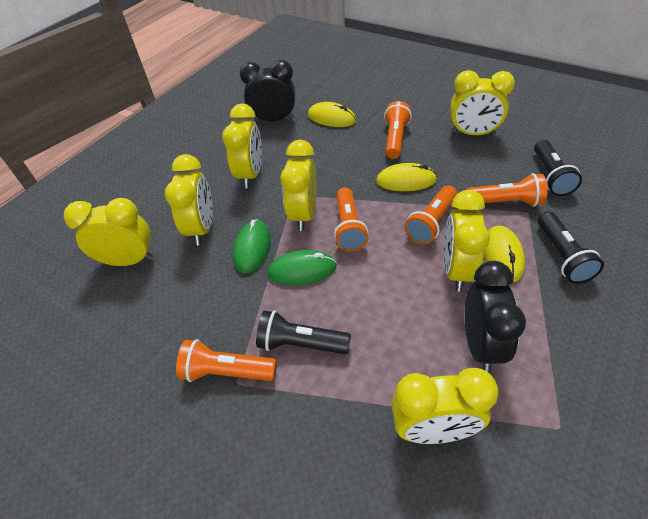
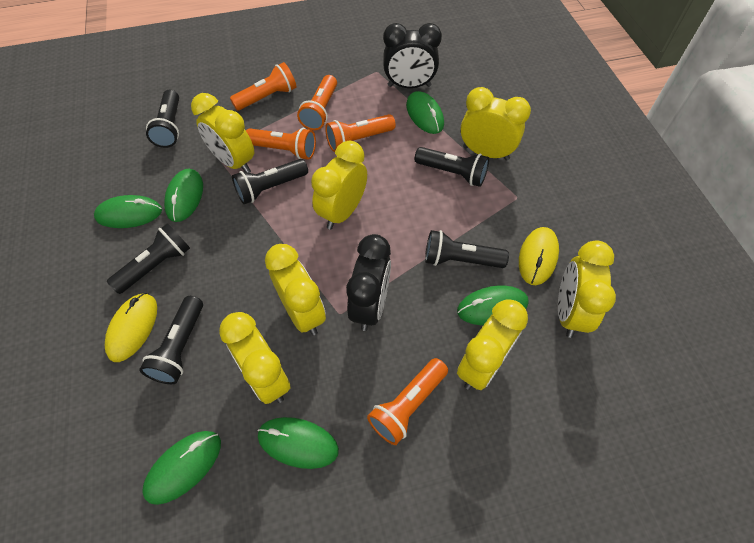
black flashlight: [256,310,351,354] [534,140,582,196] [538,212,604,284] = 3 -> [107,223,190,294] [139,296,203,384] [146,90,179,148] [232,159,308,204] [414,147,489,187] [425,230,509,268] = 6
green mouse: [233,219,271,274] [267,250,337,285] = 2 -> [94,195,162,228] [142,431,221,505] [164,169,203,222] [257,417,339,469] [406,91,444,134] [457,286,529,325] = 6
yellow mouse: [308,102,356,127] [376,163,437,191] [484,225,525,282] = 3 -> [105,293,157,362] [519,227,559,285] = 2

